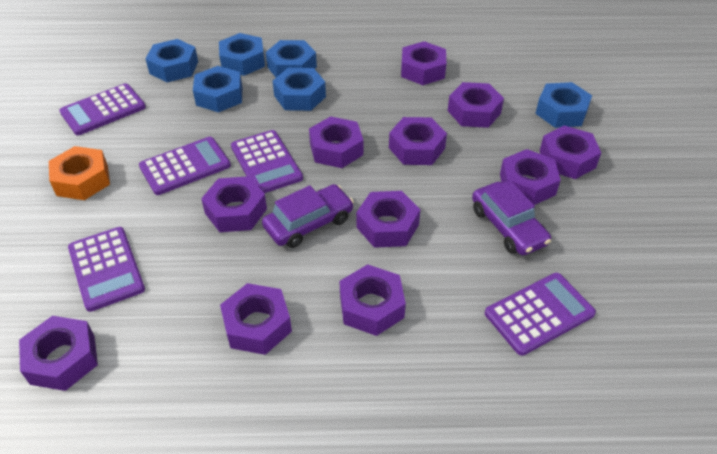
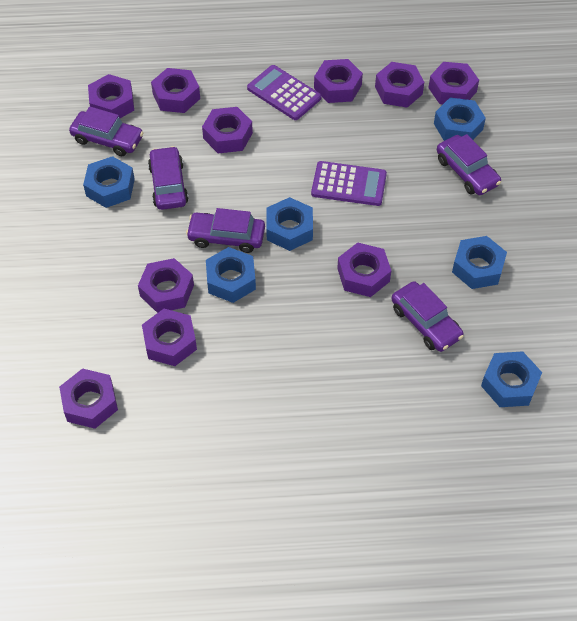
orange nut: [49,146,110,200] = 1 -> none = 0
purple calculator: [59,83,146,135] [68,227,145,312] [139,137,231,195] [231,130,303,193] [485,273,596,356] = 5 -> [247,65,322,120] [311,161,387,206] = 2
purple car: [262,184,354,248] [472,180,551,255] = 2 -> [69,107,144,156] [148,146,189,210] [186,208,265,253] [392,281,464,352] [437,134,501,195] = 5
purple nut: [19,316,98,391] [201,176,267,232] [220,283,292,355] [309,116,363,168] [340,264,406,336] [356,191,420,248] [389,117,447,165] [401,41,446,85] [448,82,504,128] [500,149,561,205] [540,125,601,179] = 11 -> [59,368,118,429] [88,74,134,118] [138,258,194,313] [142,309,197,366] [151,68,200,113] [202,107,253,153] [314,59,363,103] [337,242,391,297] [375,62,424,108] [428,62,479,104] = 10

